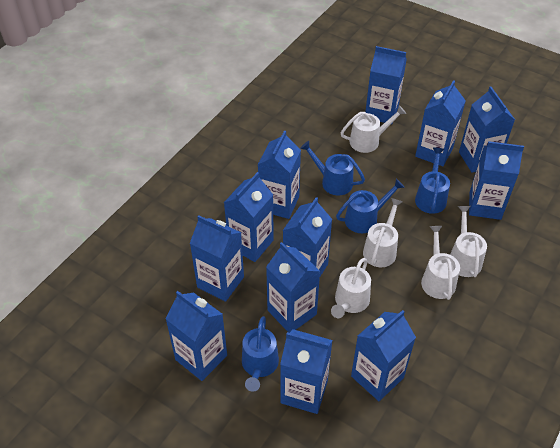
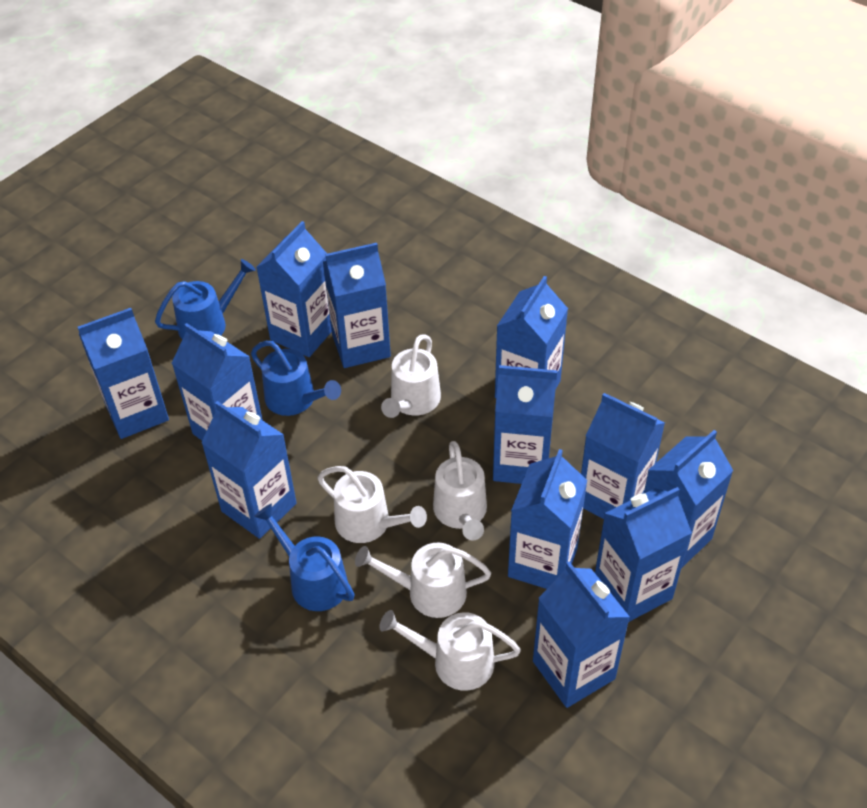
blue watering can: [242,316,279,392] [300,141,365,195] [336,179,405,233] [415,147,450,214] = 4 -> [155,259,256,339] [251,341,341,416] [254,504,355,611] = 3

